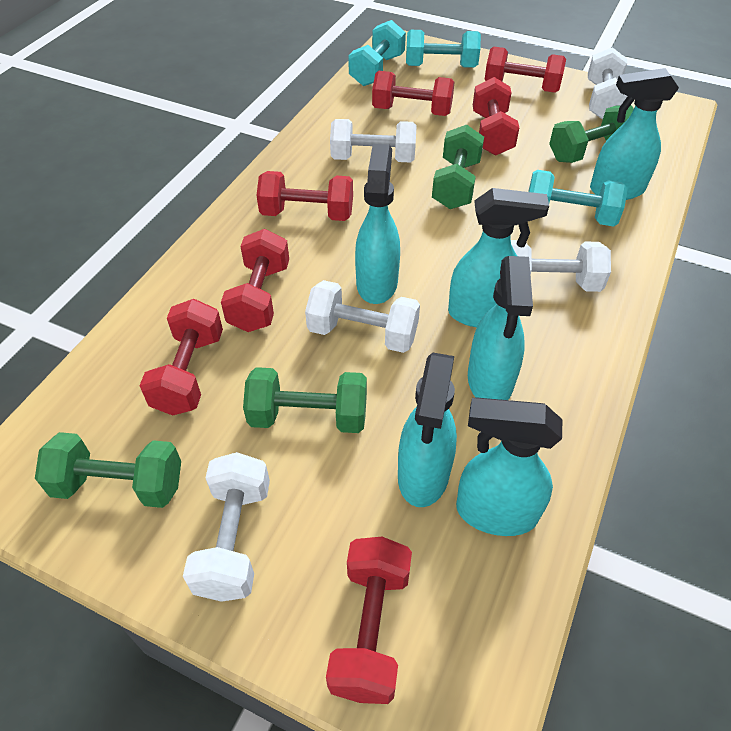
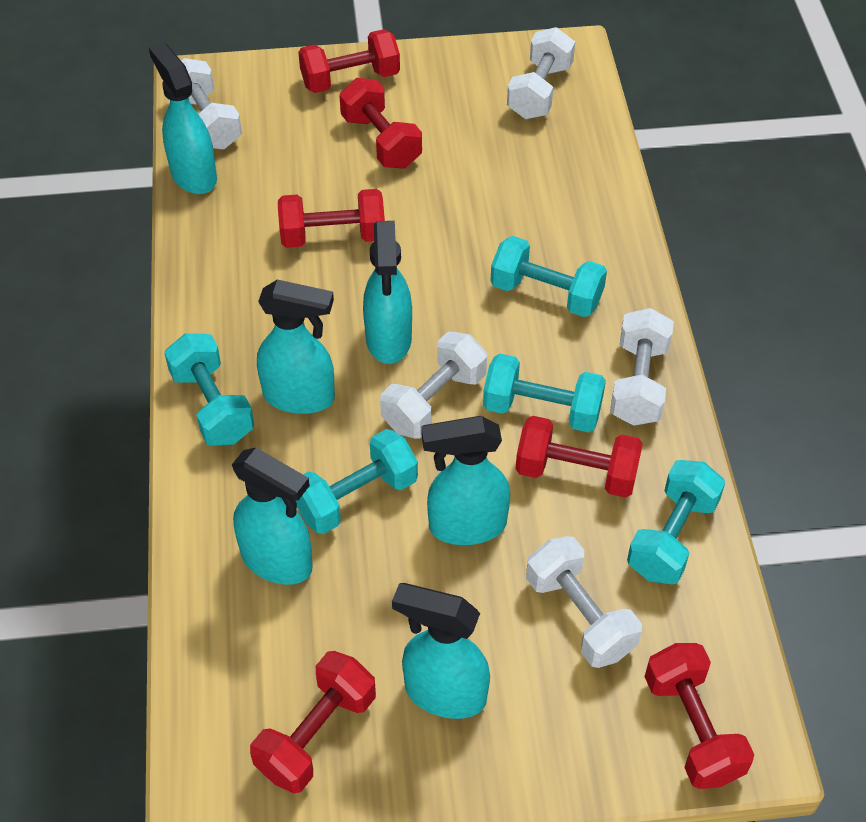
green dumbbell: [35,432,181,508] [243,367,367,433] [432,125,484,209] [549,105,634,163] = 4 -> none = 0
red dumbbell: [139,299,223,416] [221,229,289,332] [256,171,353,221] [326,537,412,704] [372,71,455,116] [473,77,519,156] [484,47,566,93] = 7 -> [250,651,376,793] [278,189,385,248] [298,29,400,93] [339,78,422,169] [516,416,643,498] [644,643,754,789] = 6
turquoise dumbbell: [348,20,406,86] [406,30,481,68] [528,170,628,227] = 3 -> [164,334,255,446] [296,429,418,534] [483,354,606,433] [491,236,607,317] [627,460,725,584] = 5

